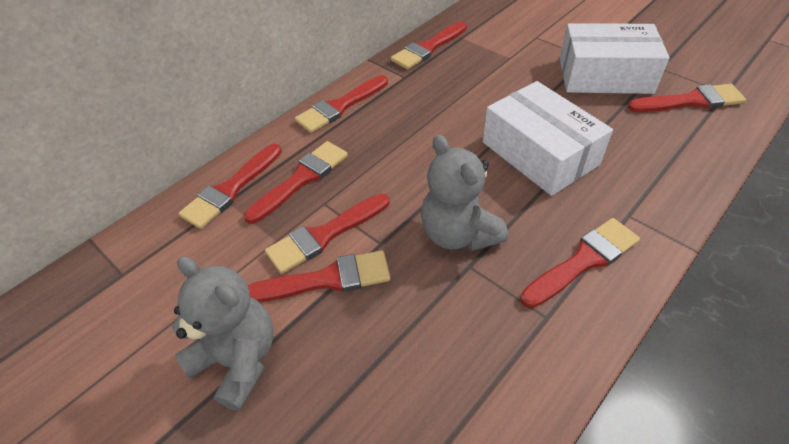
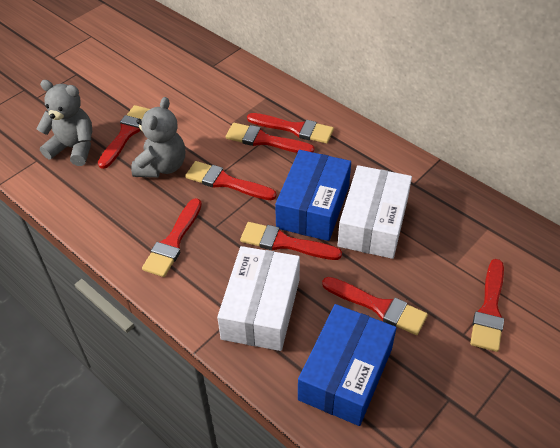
blue box: none = 0 -> [275,150,351,241] [298,304,396,426] = 2

